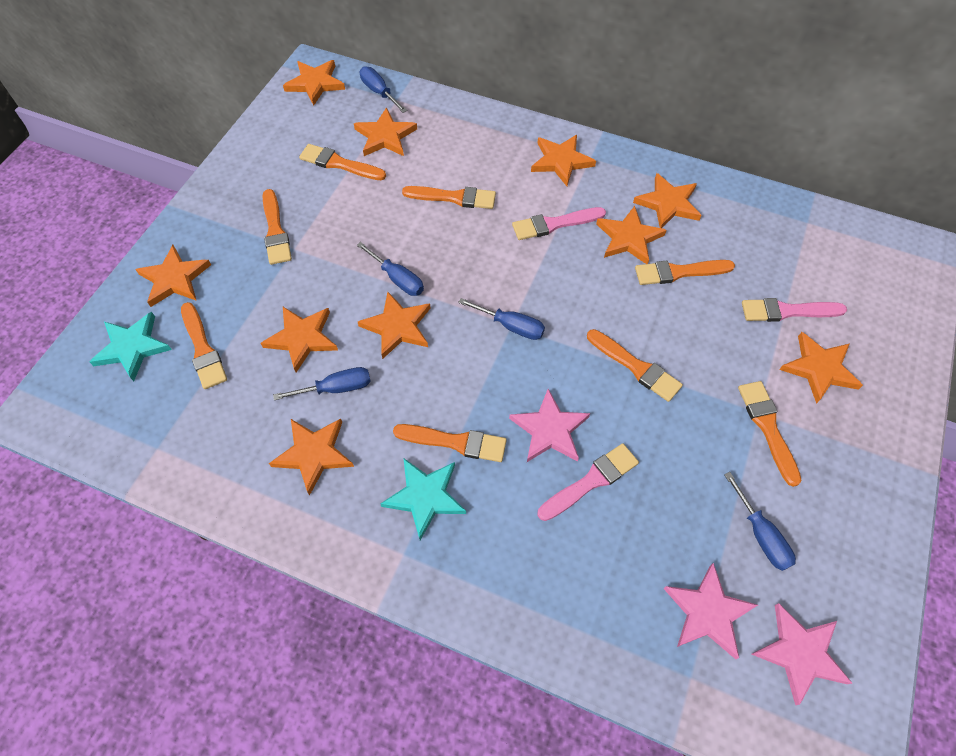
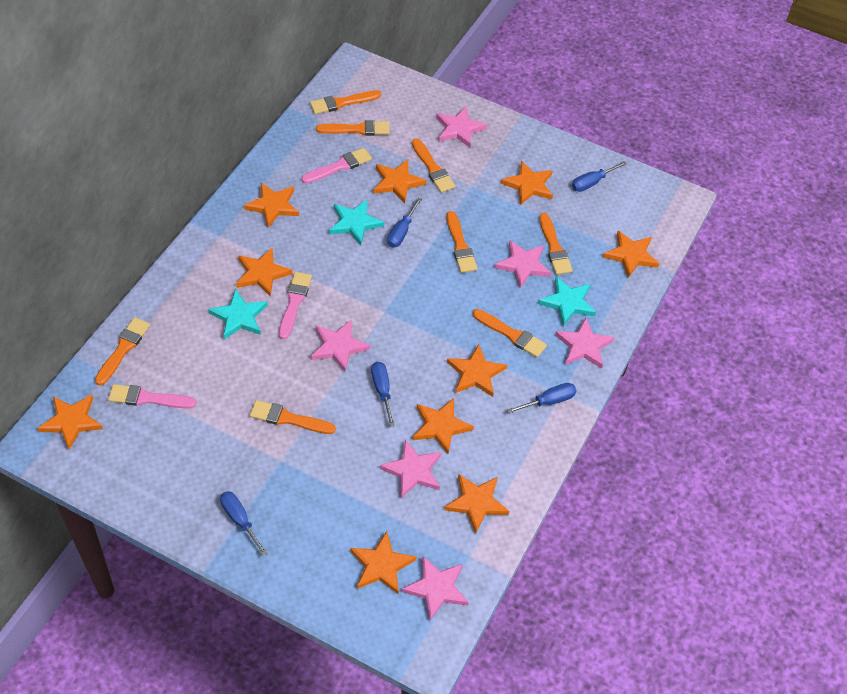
pink star: [509,389,590,462] [663,563,758,659] [751,603,852,705] = 3 -> [311,320,370,372] [380,440,441,498] [402,556,469,621] [436,107,487,148] [494,241,551,288] [555,317,615,368] = 6
turquoise star: [89,312,172,381] [381,458,466,540] = 2 -> [208,289,268,339] [329,200,384,245] [538,277,596,326] = 3

